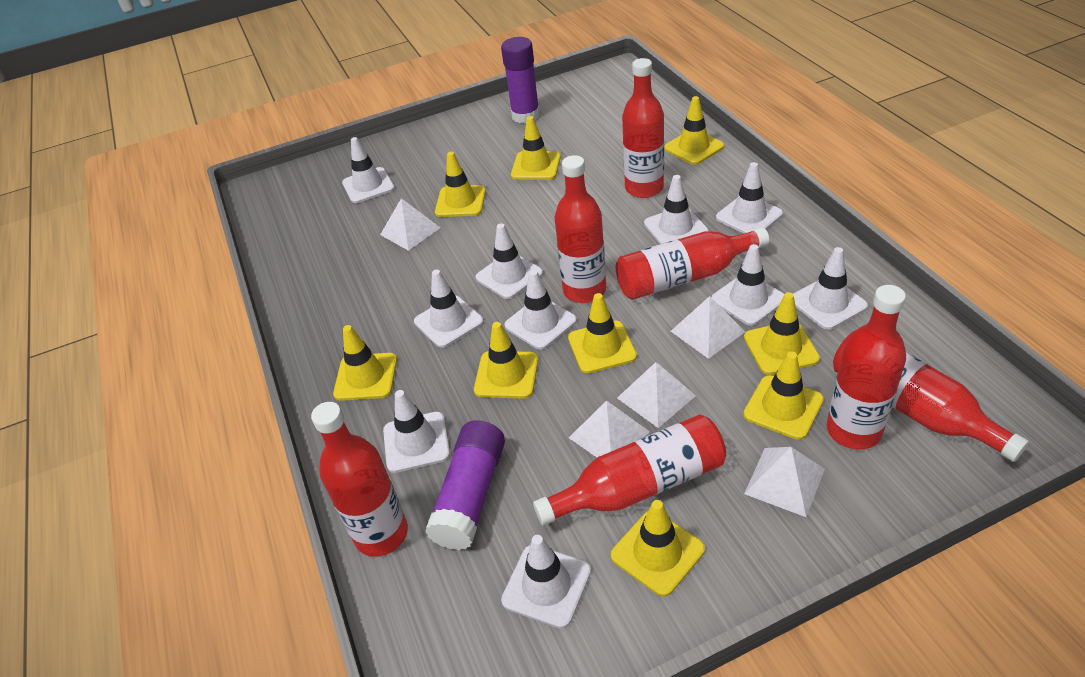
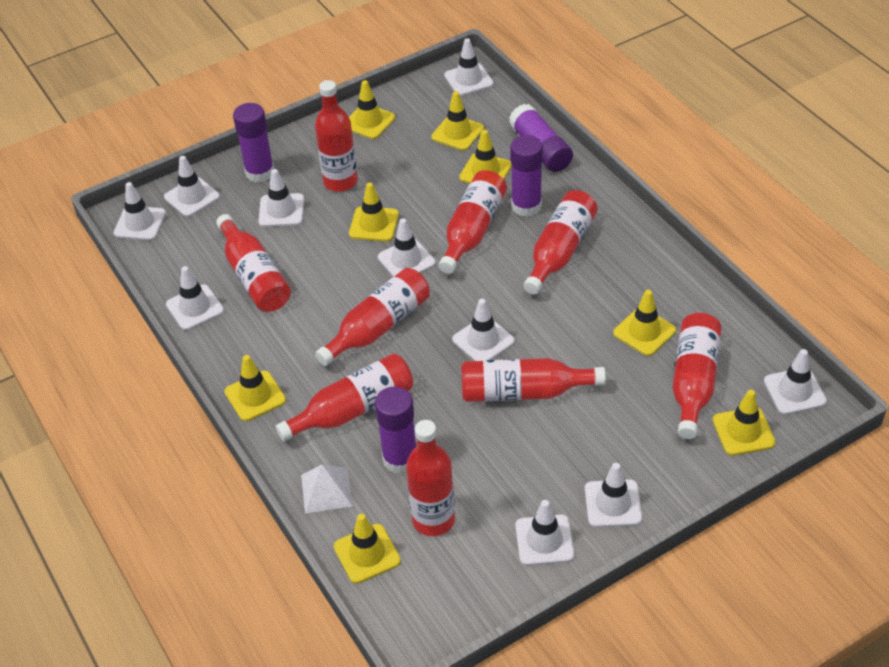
purple glue stick: [425,420,505,550] [501,37,540,123] = 2 -> [233,103,274,183] [375,387,416,474] [509,104,573,172] [510,135,543,217] = 4
red bottle: [311,402,408,557] [533,415,726,526] [554,155,606,303] [616,227,769,300] [622,58,664,198] [827,285,906,450] [833,330,1029,462] = 7 -> [216,214,291,312] [276,353,413,442] [315,80,358,192] [315,268,430,366] [406,420,455,536] [438,170,507,274] [461,358,606,402] [523,190,597,295] [672,313,722,439] = 9
white pyramid: [380,198,441,251] [569,400,650,457] [617,362,696,428] [671,296,745,359] [744,447,825,517] = 5 -> [301,465,353,513] = 1
yellow traffic cone: [333,325,397,401] [435,152,486,217] [474,322,538,399] [511,116,561,180] [568,293,637,374] [611,500,705,597] [664,96,724,165] [743,352,824,440] [744,292,820,375] = 9 -> [225,355,286,421] [334,514,401,584] [349,80,395,139] [349,182,399,241] [431,91,484,151] [459,130,512,184] [613,290,676,356] [713,390,775,456] = 8

